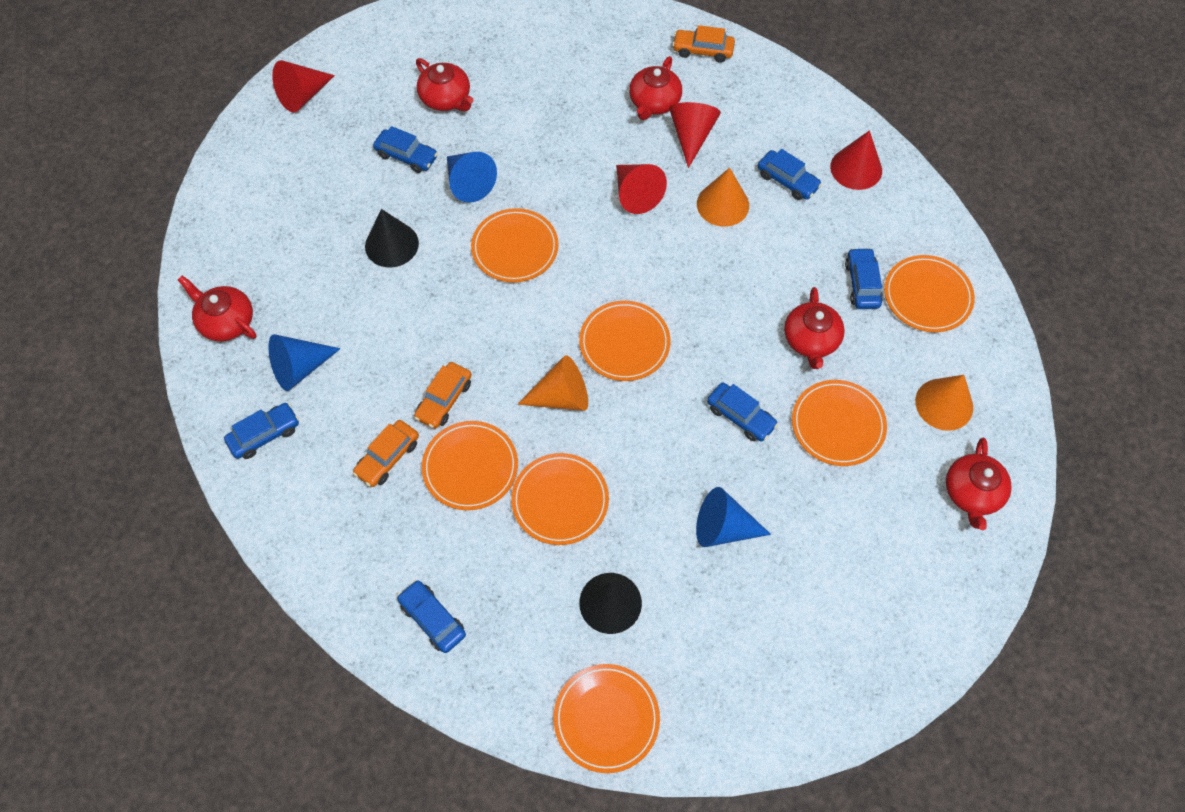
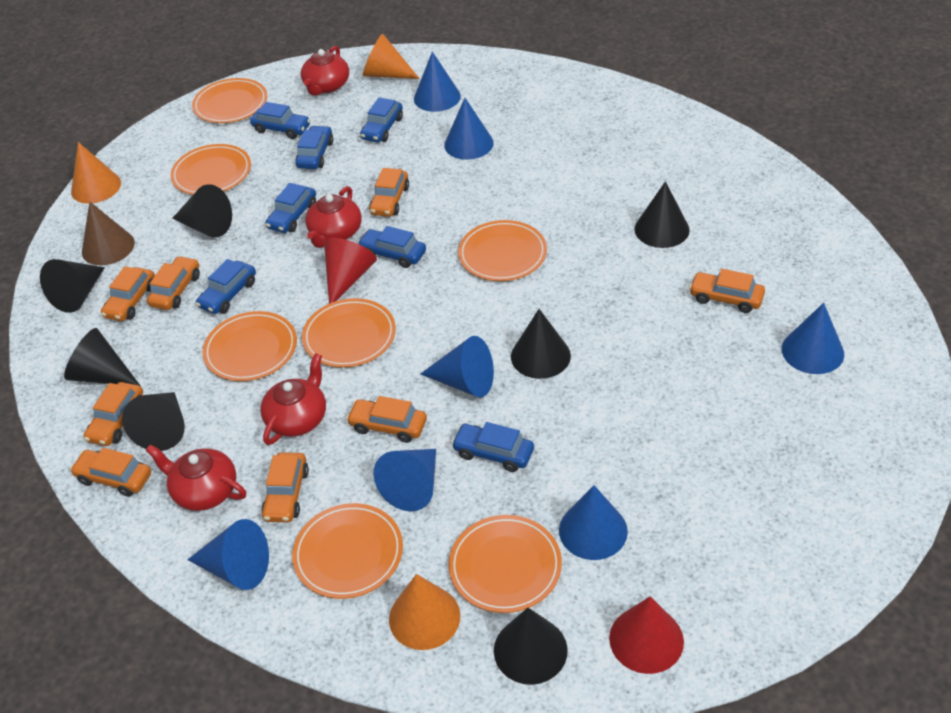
black cone: [365,209,419,268] [579,573,642,634] = 2 -> [40,259,105,313] [64,328,140,386] [122,392,185,451] [172,184,232,237] [494,608,568,685] [511,309,571,379] [635,181,690,248] = 7
blue car: [224,403,299,459] [373,126,438,173] [397,580,466,653] [707,382,778,442] [758,149,822,200] [845,247,883,309] = 6 -> [196,259,256,314] [250,102,310,139] [265,183,316,233] [295,126,333,169] [357,226,426,268] [360,97,403,142] [451,422,534,472] = 7
blue cone: [268,334,341,391] [447,152,497,203] [696,487,771,547] = 3 -> [187,519,269,590] [373,449,436,511] [414,52,461,112] [421,336,494,397] [444,98,494,160] [559,485,628,560] [782,303,844,374] = 7
brown cone: none = 0 -> [82,202,135,265] = 1
orange car: [353,420,419,487] [414,362,471,429] [672,25,735,63] = 3 -> [70,448,151,497] [84,382,143,446] [101,266,155,321] [147,256,200,310] [261,452,309,522] [346,396,427,443] [369,168,409,217] [689,269,765,313] = 8
red cone: [272,60,335,112] [616,164,667,214] [669,102,721,168] [830,130,882,190] = 4 -> [324,237,377,304] [609,596,684,674] = 2
red teapot: [178,275,256,341] [416,58,473,111] [629,56,682,120] [784,287,845,369] [946,438,1012,530] = 5 -> [146,444,246,511] [260,353,326,445] [301,46,349,96] [305,186,362,248] = 4

